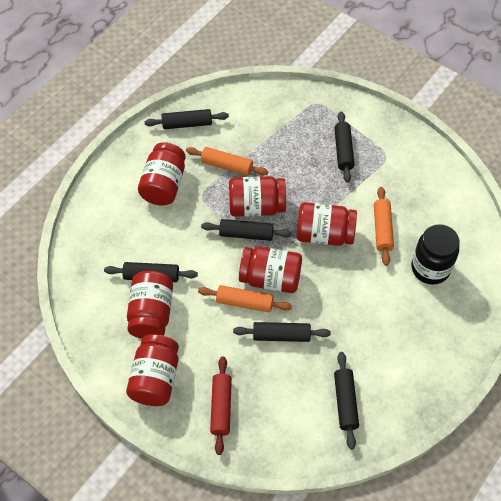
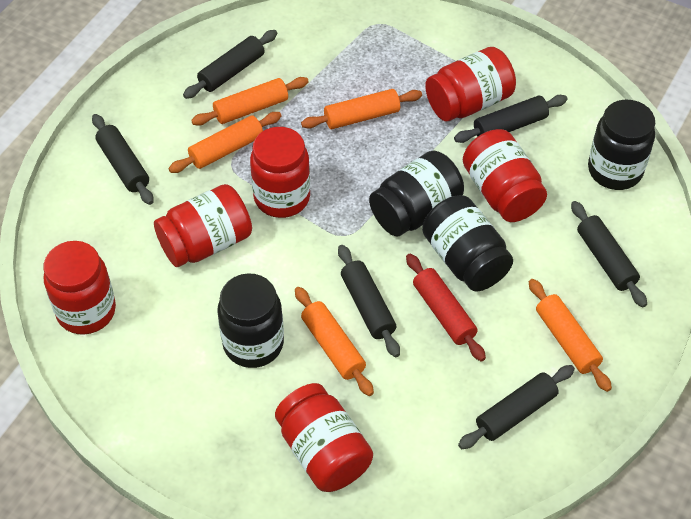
black jar: [411,224,460,285] = 1 -> [217,273,284,368] [369,151,464,236] [422,195,513,291] [588,100,655,190] = 4
orange rolling pin: [186,147,268,176] [198,285,292,312] [374,187,394,266] = 3 -> [168,112,282,173] [191,77,309,126] [295,287,374,396] [301,89,422,129] [529,279,612,392] = 5

